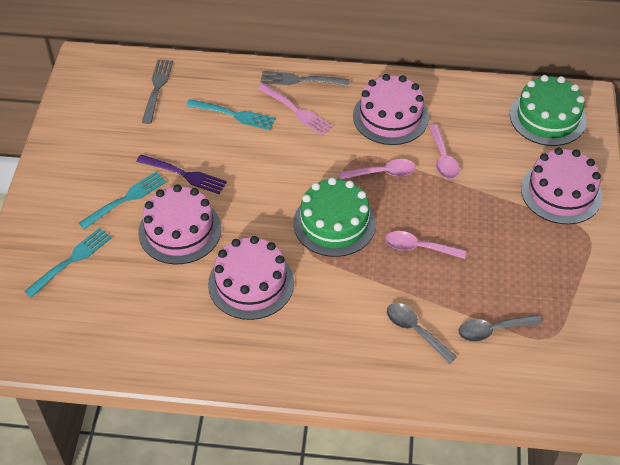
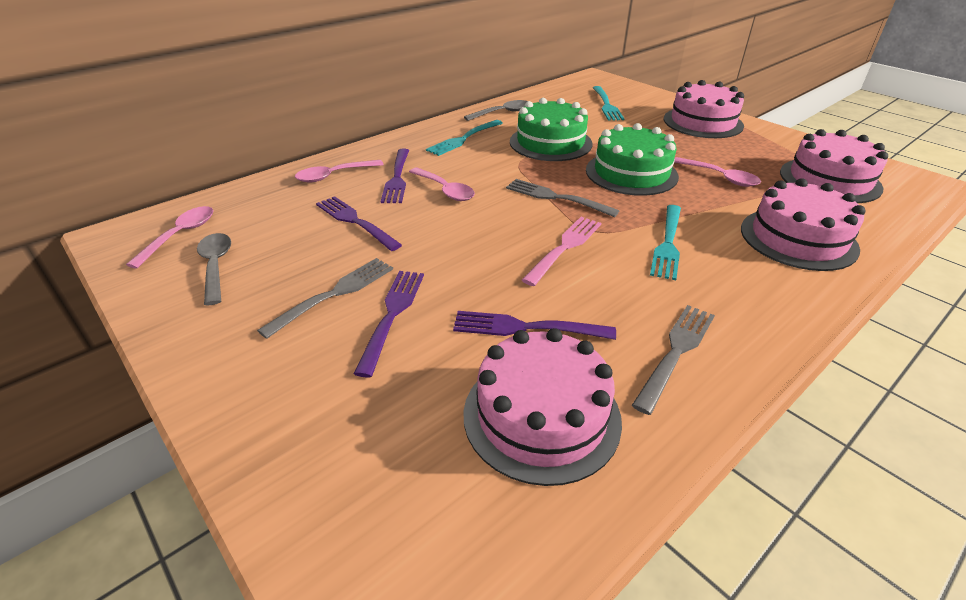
grey fork: [142,59,173,124] [260,71,350,86] = 2 -> [257,258,393,339] [506,179,620,217] [632,305,715,415] = 3
pink spoon: [339,159,415,180] [385,231,466,259] [428,124,460,179] = 3 -> [126,206,213,269] [295,160,384,183] [409,168,475,201] [674,157,761,187] = 4
purple fork: [136,154,227,194] = 1 -> [316,196,402,251] [354,271,424,378] [380,149,409,203] [453,311,616,340] = 4

